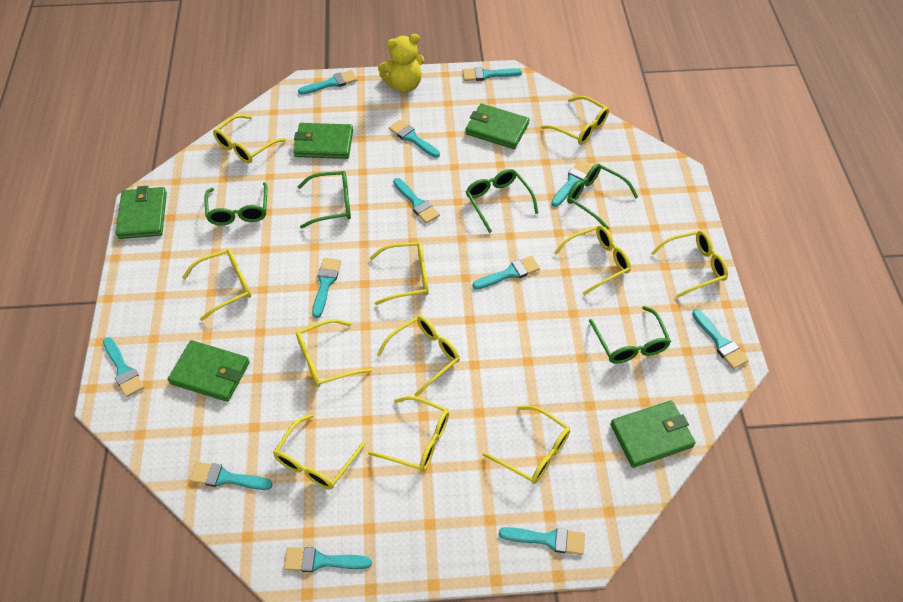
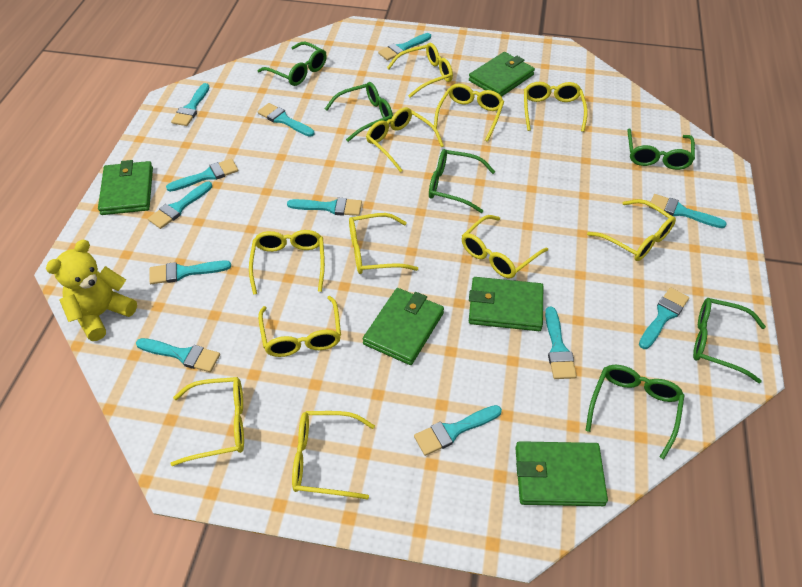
green glasses: [205,182,268,225] [297,171,351,228] [466,169,538,233] [567,164,638,230] [589,306,671,364] = 5 -> [258,42,327,86] [325,82,393,142] [429,149,495,213] [585,365,685,459] [627,128,695,170] [693,298,766,383] = 6

